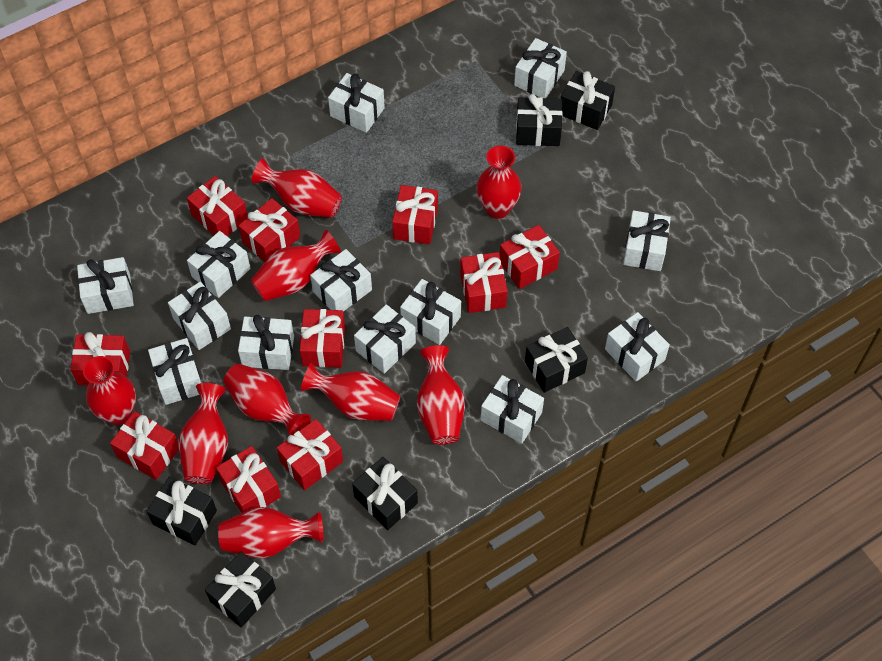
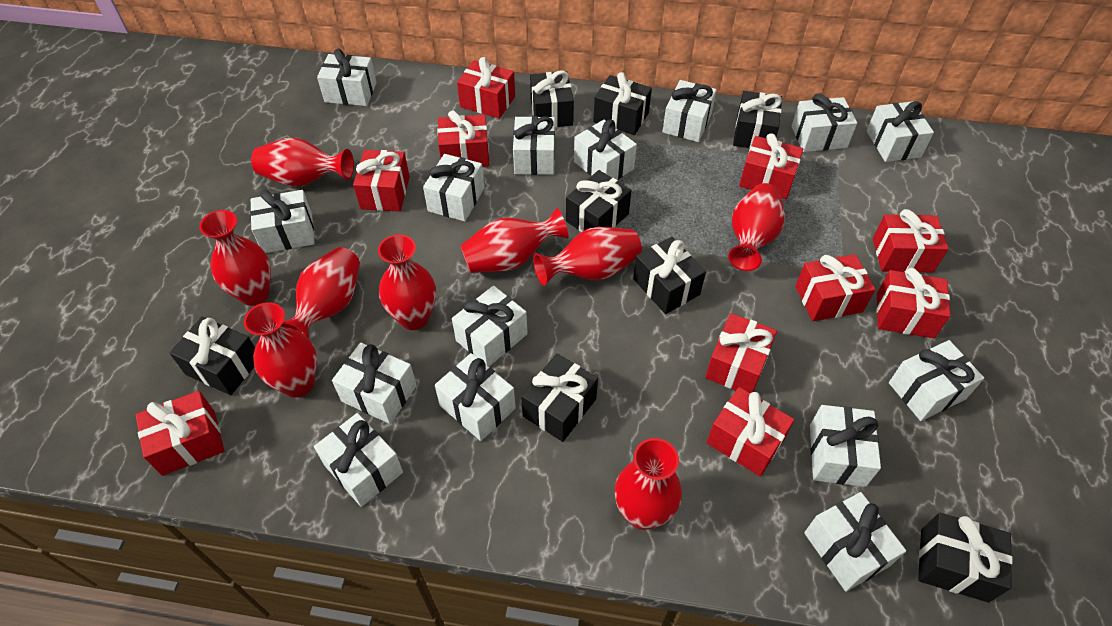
black gift: [146,477,217,546] [205,551,276,628] [352,457,418,530] [516,94,562,146] [525,327,588,393] [561,71,615,130] = 6 -> [170,317,255,395] [521,354,598,442] [530,70,574,128] [566,170,632,232] [593,72,652,135] [633,237,706,314] [733,91,782,148] [918,513,1013,603] = 8
white gift: [77,257,134,314] [148,338,201,405] [168,282,231,350] [187,231,251,298] [238,315,294,370] [310,249,372,311] [328,73,385,133] [354,304,416,374] [400,279,461,345] [481,375,544,443] [514,38,567,98] [605,312,670,382] [623,210,671,271] = 13 -> [250,190,315,253] [314,413,403,507] [317,49,377,106] [332,342,417,424] [423,154,484,221] [435,353,516,441] [452,286,528,367] [513,116,555,175] [574,120,637,180] [663,80,716,142] [792,94,857,152] [804,492,906,592] [810,405,881,487] [867,101,934,162] [889,340,984,421] = 15

